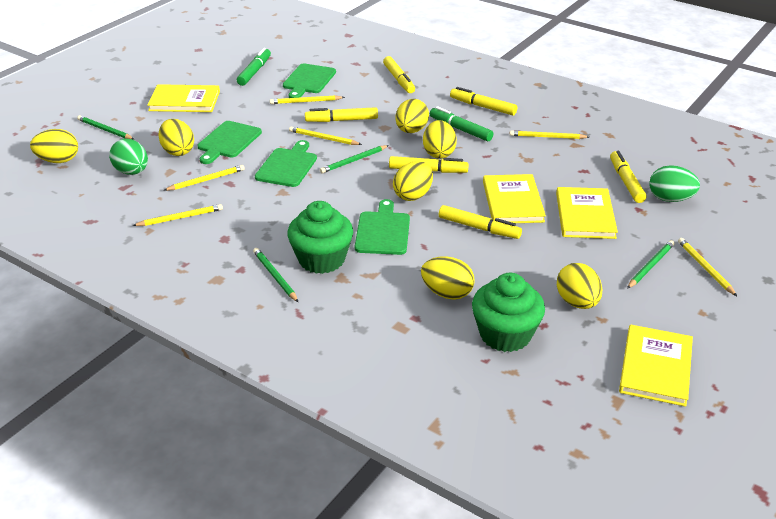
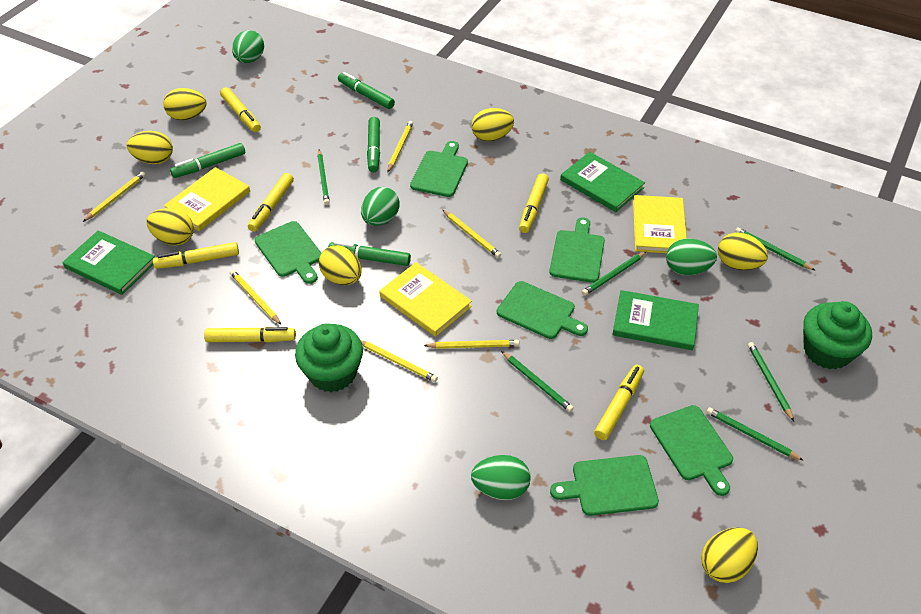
green book: none = 0 -> [62,230,155,295] [560,152,645,212] [612,290,699,350] = 3
green cutting board: [197,121,262,164] [255,140,317,187] [283,64,336,98] [355,199,410,255] = 4 -> [255,221,321,284] [410,141,468,197] [497,281,588,339] [549,217,605,283] [550,455,659,516] [650,405,733,496] = 6
green egg: [109,139,148,175] [650,165,700,202] = 2 -> [232,30,264,63] [361,187,399,226] [471,455,530,500] [666,239,717,275] = 4
green marker: [237,48,271,86] [430,106,493,141] = 2 -> [170,143,245,178] [328,241,411,266] [338,72,395,109] [367,117,380,172] = 4
green pencil: [77,115,134,139] [253,248,298,302] [320,145,389,173] [627,240,675,289] = 4 -> [317,150,330,205] [501,351,574,412] [582,251,647,296] [706,407,804,461] [735,227,816,271] [748,342,794,421] = 6
yellow book: [147,84,220,112] [483,174,546,223] [556,187,618,239] [619,325,693,407] = 4 -> [164,167,250,231] [379,262,472,337] [633,195,687,253] = 3

